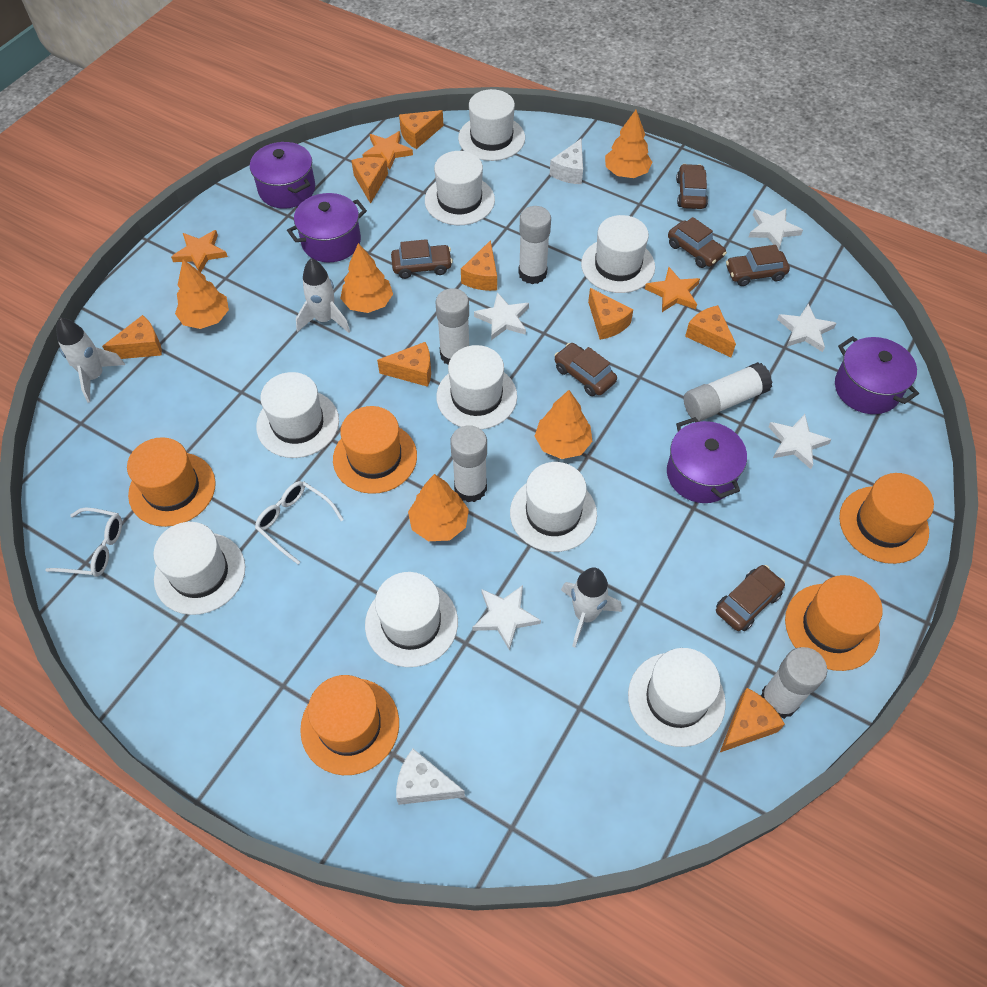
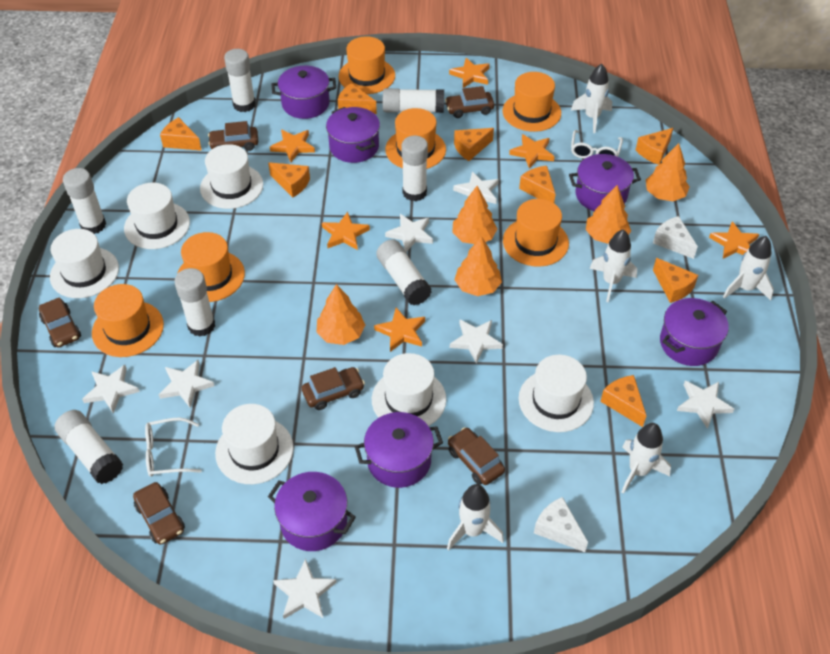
orange hat: [127,437,216,527] [300,675,399,775] [333,406,417,494] [785,575,883,671] [839,473,934,564] = 5 -> [92,284,164,357] [177,232,245,302] [339,36,395,94] [385,108,446,169] [503,72,561,132] [503,199,569,267] = 6
orange star: [171,230,228,272] [363,131,413,170] [645,267,700,312] = 3 -> [270,130,315,162] [322,212,370,250] [374,307,425,352] [449,58,490,88] [509,134,555,169] [709,221,759,259] = 6
purple pot: [250,142,315,209] [287,193,367,262] [667,417,747,503] [835,336,919,414] = 4 -> [268,472,356,551] [271,66,336,119] [326,107,380,163] [355,412,443,488] [569,154,641,211] [660,298,729,366] = 6
white glue stick: [436,288,469,364] [450,425,487,502] [518,206,551,284] [684,362,772,421] [761,647,827,719] = 5 -> [55,410,123,484] [63,168,106,234] [174,268,215,337] [224,49,256,112] [376,239,431,305] [383,88,444,113] [402,136,428,201] = 7
white hat: [153,522,245,615] [256,372,339,458] [365,572,458,667] [425,151,495,225] [436,345,517,430] [458,89,525,161] [510,462,597,552] [581,215,655,293] [628,648,726,747] = 9 -> [50,229,119,298] [124,183,190,249] [200,144,263,209] [215,404,293,484] [372,353,446,426] [519,355,594,432] = 6
white rocket: [56,318,125,403] [296,258,350,333] [561,567,622,648] = 3 -> [447,484,504,550] [571,64,612,133] [590,229,637,302] [622,423,671,494] [723,236,774,301] = 5
white star: [472,585,541,651] [474,292,529,340] [749,209,803,250] [768,414,832,469] [777,304,836,352] = 5 -> [82,365,140,413] [159,360,214,408] [273,559,337,619] [385,214,433,252] [450,320,503,364] [453,171,499,204] [677,380,734,429] = 7

